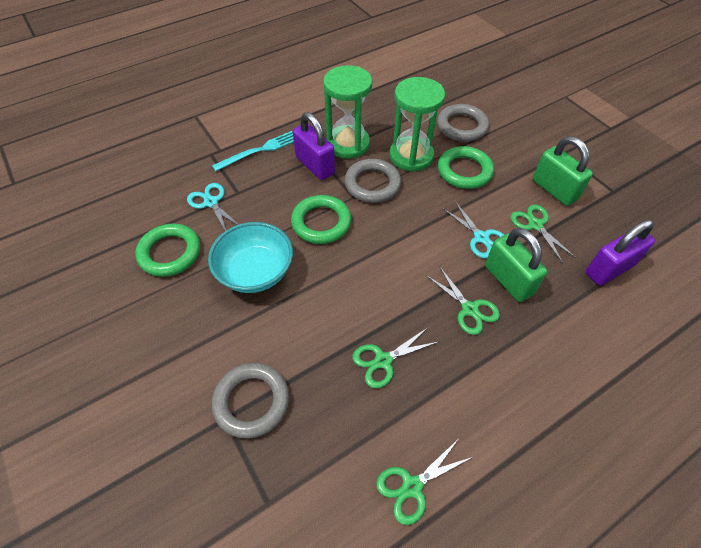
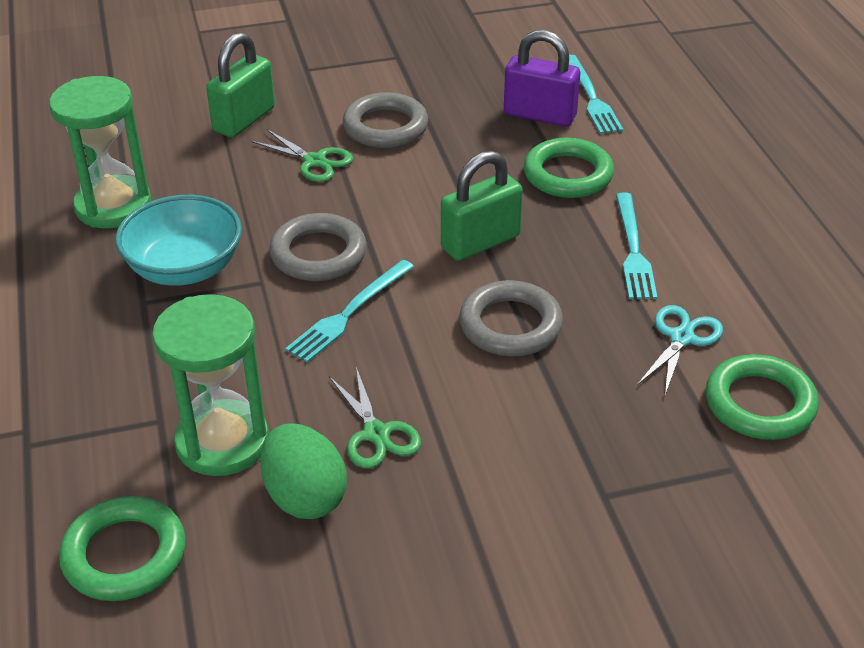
green egg: none = 0 -> [260,423,347,519] = 1
green scissors: [352,328,438,388] [376,441,473,525] [426,266,500,335] [511,204,576,263] = 4 -> [251,129,353,182] [329,367,421,469] = 2
purple padlock: [293,112,335,180] [585,220,655,286] = 2 -> [504,30,580,127] = 1
turquoise fork: [212,131,294,171] = 1 -> [285,260,414,363] [569,55,623,134] [616,193,657,299] = 3
turquoise scissors: [187,183,239,231] [443,202,504,258] = 2 -> [637,305,723,395] = 1

